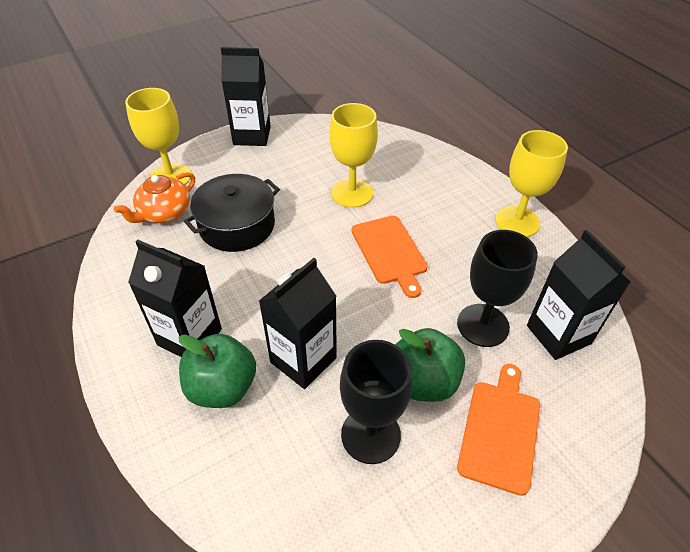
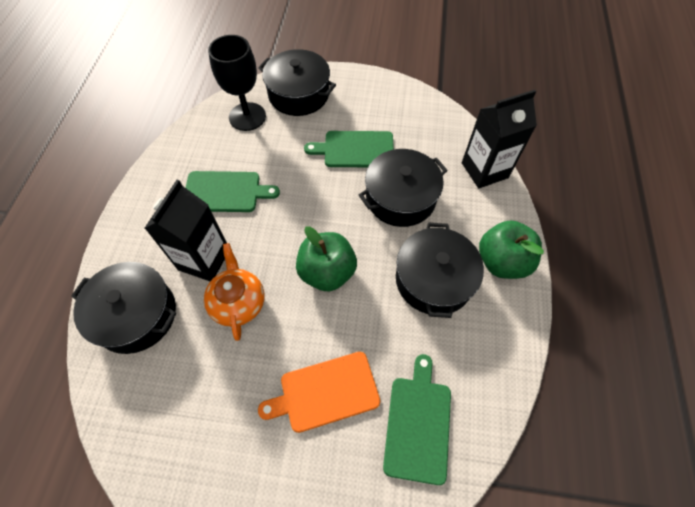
black carton: [128,239,222,357] [221,47,271,146] [259,258,337,389] [527,230,630,360] = 4 -> [145,180,227,281] [462,90,537,188] = 2
black goblet: [340,340,412,464] [457,230,538,347] = 2 -> [208,35,266,131] = 1
black pot: [184,174,280,252] = 1 -> [71,262,176,354] [258,49,336,116] [359,149,448,227] [396,223,484,318] = 4
green cutting board: none = 0 -> [185,171,280,212] [304,131,394,167] [383,354,451,485] = 3
orange cutting board: [351,216,428,298] [457,364,540,496] = 2 -> [258,352,380,433] = 1
yellow goblet: [125,88,191,185] [330,103,378,208] [495,130,568,237] = 3 -> none = 0

